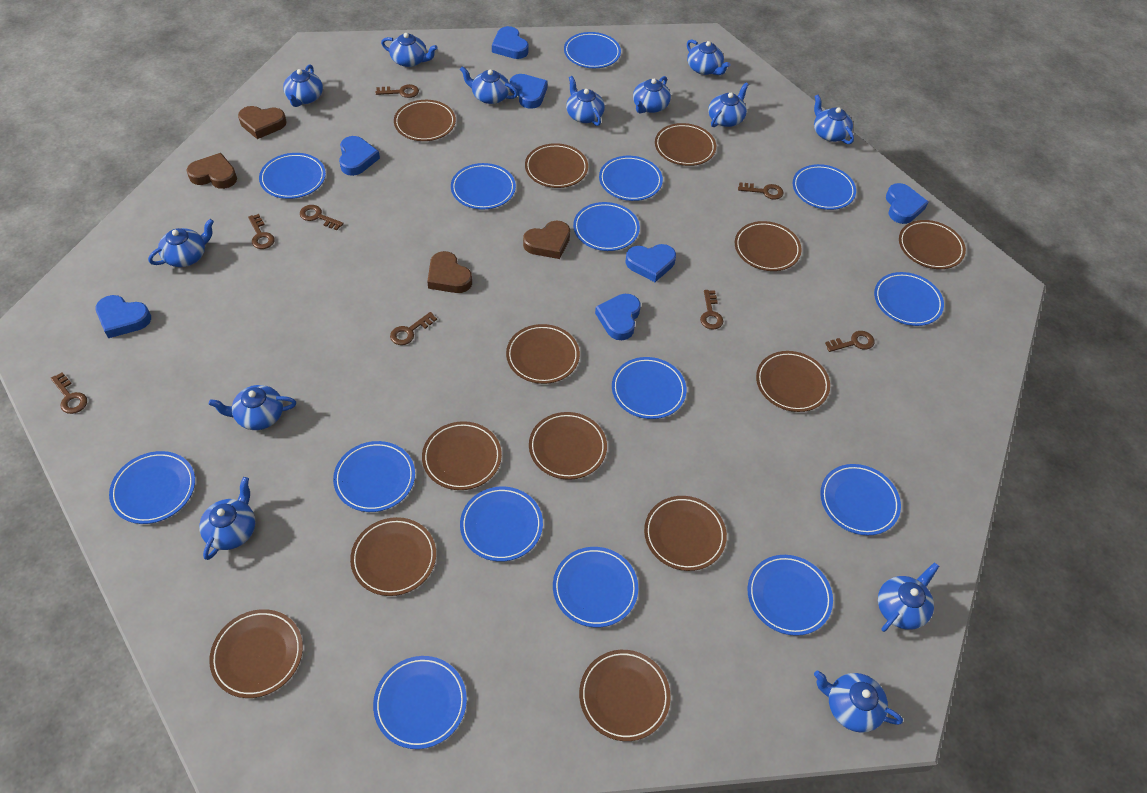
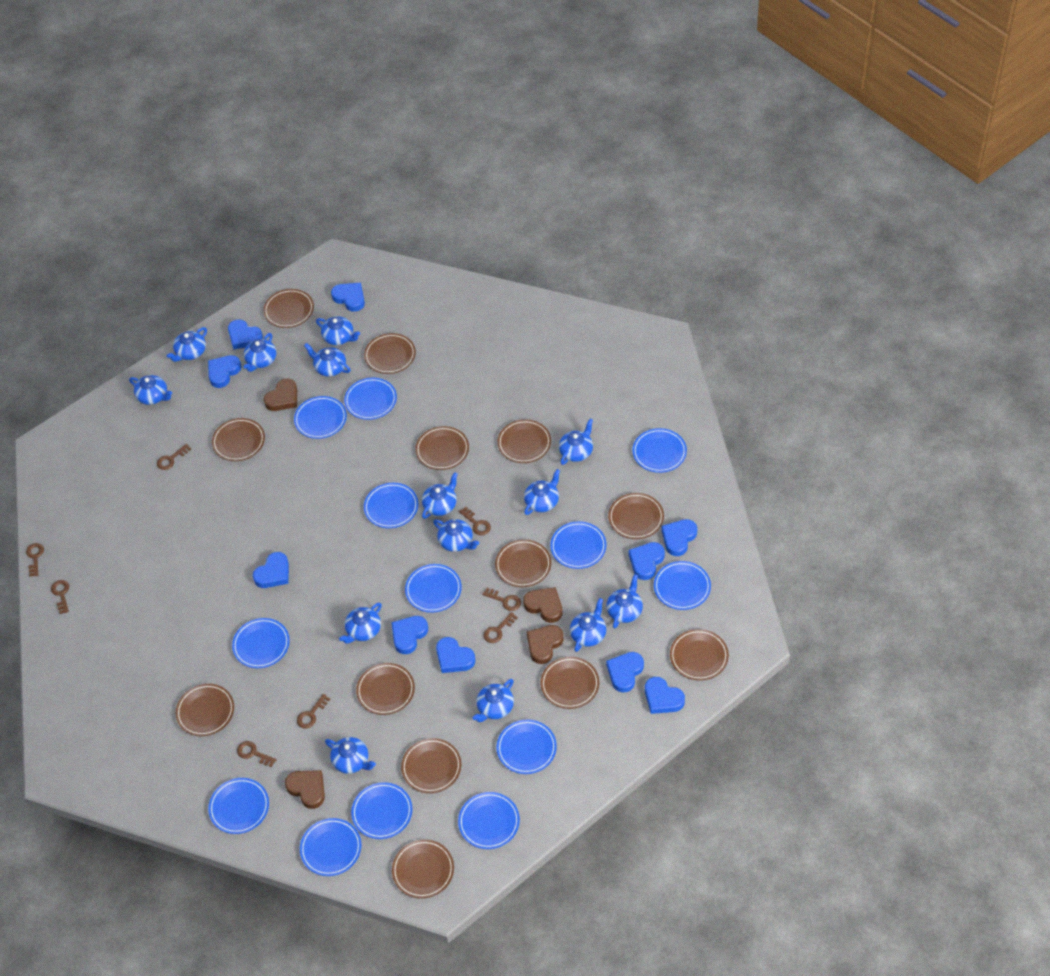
blue heart: [96,295,151,338] [339,136,380,176] [492,26,529,59] [510,74,548,109] [595,294,641,340] [626,244,676,282] [886,183,929,224] = 7 -> [208,355,241,388] [228,319,263,349] [253,552,289,588] [331,283,365,312] [391,616,428,654] [436,637,475,673] [606,652,644,693] [629,542,665,580] [645,677,685,714] [662,519,697,556] = 10
blue plate: [109,451,195,524] [259,153,326,199] [333,441,415,512] [373,656,467,749] [451,163,516,209] [460,487,543,562] [553,547,638,627] [564,32,621,68] [573,202,640,251] [599,156,663,201] [612,357,687,419] [748,555,833,636] [793,164,856,210] [820,464,901,535] [874,272,944,326] = 15 -> [208,778,269,834] [232,618,290,668] [294,396,347,439] [300,818,361,876] [344,377,397,420] [351,782,412,839] [364,483,418,528] [405,564,462,613] [458,792,520,849] [497,719,557,774] [550,521,607,569] [632,428,687,473] [654,561,711,610] = 13
blue teapot: [148,219,214,267] [199,477,255,560] [209,385,296,430] [283,64,323,107] [381,33,438,67] [459,66,518,104] [566,76,605,126] [633,76,671,114] [687,39,730,75] [708,82,749,127] [814,95,854,144] [814,670,903,733] [878,562,939,632] = 13 -> [129,375,172,405] [167,327,207,362] [244,333,276,372] [304,343,351,377] [316,316,360,345] [325,737,376,774] [339,602,382,644] [422,472,458,519] [433,519,479,552] [473,679,514,722] [524,469,560,515] [559,419,593,465] [570,598,606,652] [606,574,643,628] = 14

